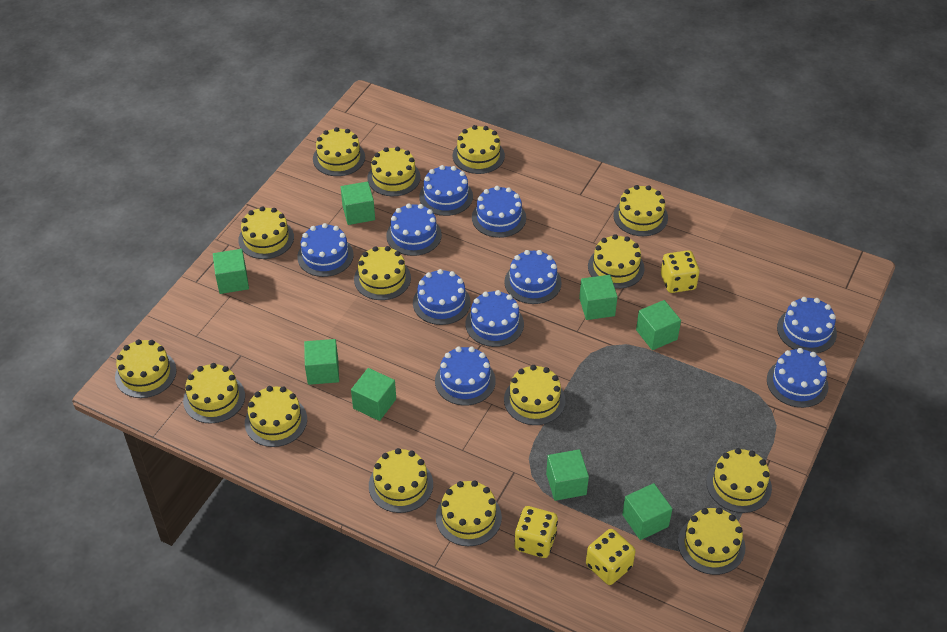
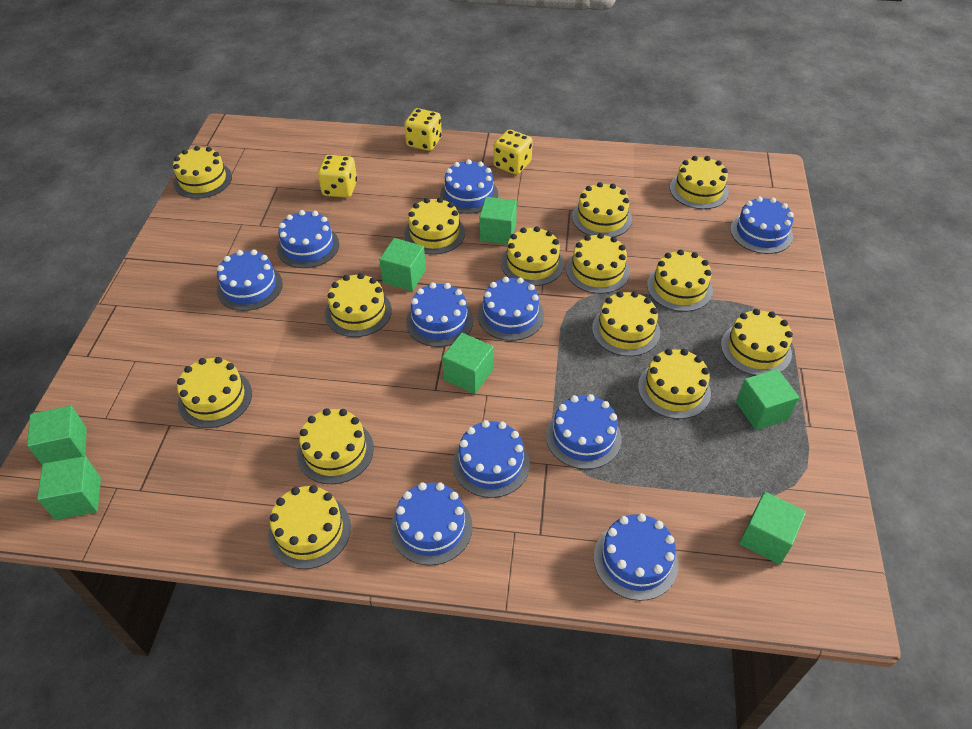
green cube: [213,249,249,294] [304,339,339,385] [341,181,375,225] [351,368,396,421] [546,449,589,501] [579,275,618,320] [622,483,672,540] [636,300,681,350] = 8 -> [27,406,87,464] [37,456,101,520] [379,238,426,291] [442,333,493,394] [480,197,517,244] [736,369,799,430] [739,492,806,565] = 7
yellow cake: [115,339,177,398] [183,363,245,423] [238,206,294,259] [245,386,307,447] [313,127,365,176] [354,246,411,300] [368,147,421,196] [369,448,433,513] [436,480,502,546] [453,125,505,174] [504,365,566,425] [588,234,645,289] [613,185,668,236] [678,508,745,575] [706,448,772,513] = 15 -> [173,146,232,199] [177,357,252,428] [268,485,351,569] [297,408,374,484] [325,273,392,337] [404,198,465,255] [501,226,564,286] [566,233,630,294] [572,182,632,237] [592,291,660,356] [638,349,711,419] [647,249,713,312] [670,156,729,209] [721,309,793,376] = 14

